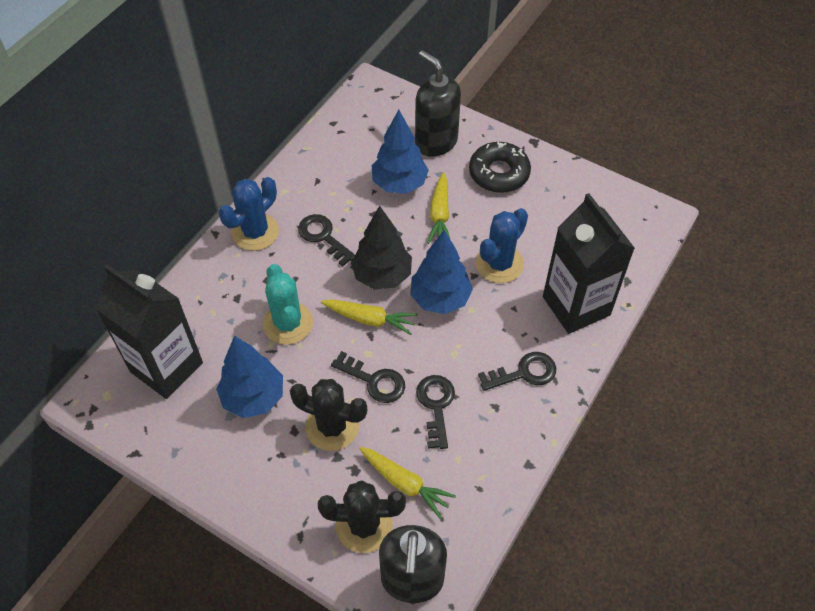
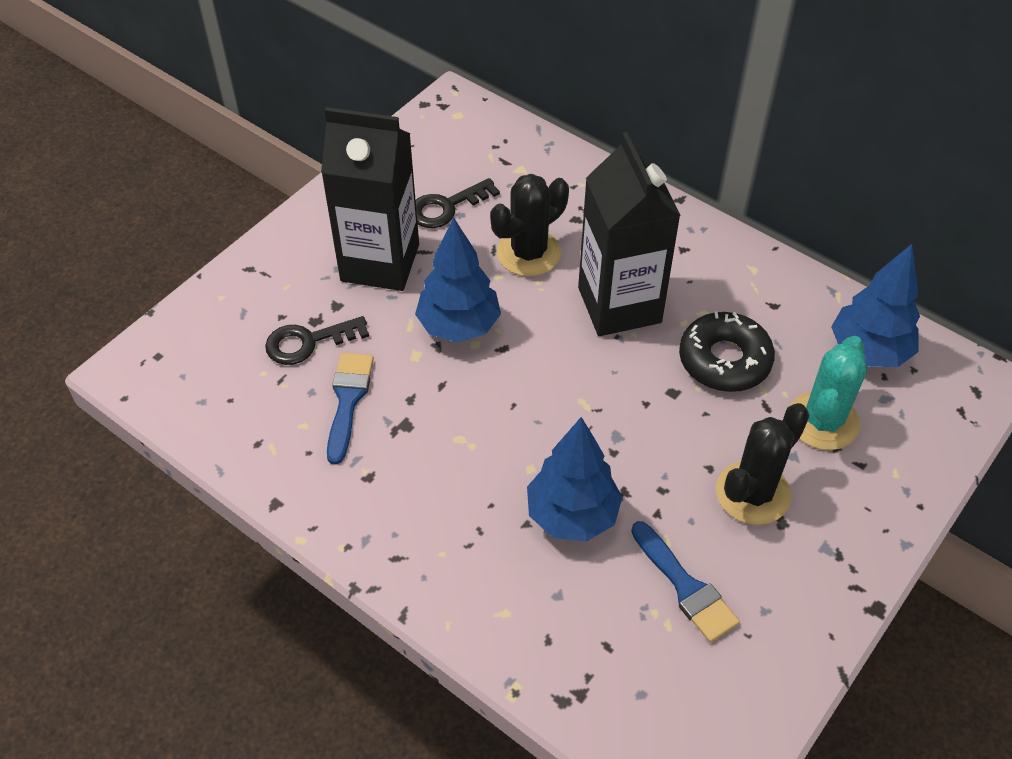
black key: [298,214,355,266] [331,351,405,403] [416,375,455,449] [478,352,556,391] = 4 -> [265,316,369,365] [416,178,500,228] = 2
black soap dispenser: [379,525,447,603] [415,50,461,157] = 2 -> none = 0
black tree: [351,205,412,290] = 1 -> none = 0
blue brush: none = 0 -> [327,353,374,465] [631,521,740,643] = 2
blue cactus: [218,177,279,251] [476,208,528,283] = 2 -> none = 0
yellow carrot: [321,299,418,335] [359,447,456,519] [427,172,450,244] = 3 -> none = 0

